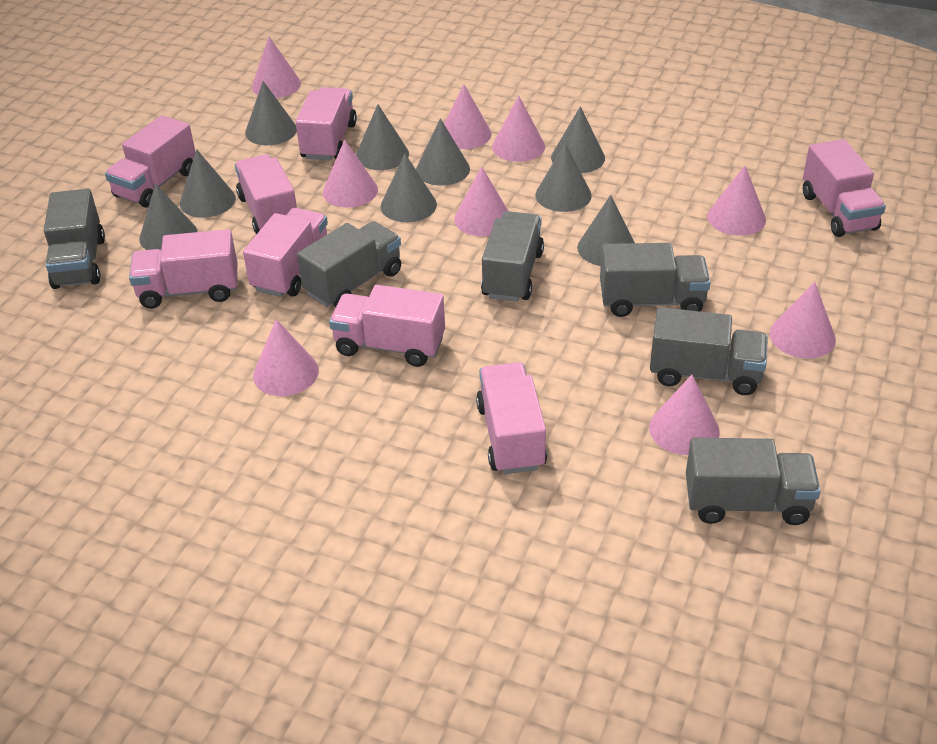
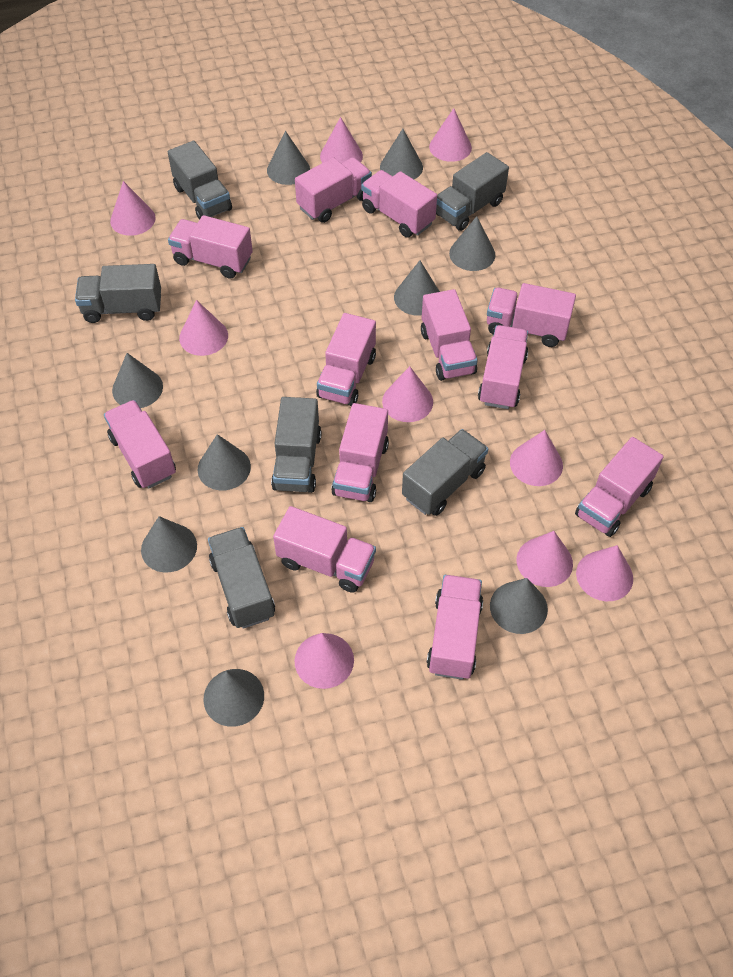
pink truck: [105,115,196,208] [129,229,238,309] [235,154,297,234] [243,208,328,297] [296,87,357,160] [329,285,445,367] [476,362,547,474] [803,139,886,237] = 8 -> [104,400,176,488] [168,215,253,279] [273,506,376,593] [295,157,372,223] [316,313,376,406] [331,403,389,502] [361,170,437,238] [421,289,478,381] [427,575,483,680] [478,325,528,409] [487,283,576,347] [575,437,664,537] = 12

